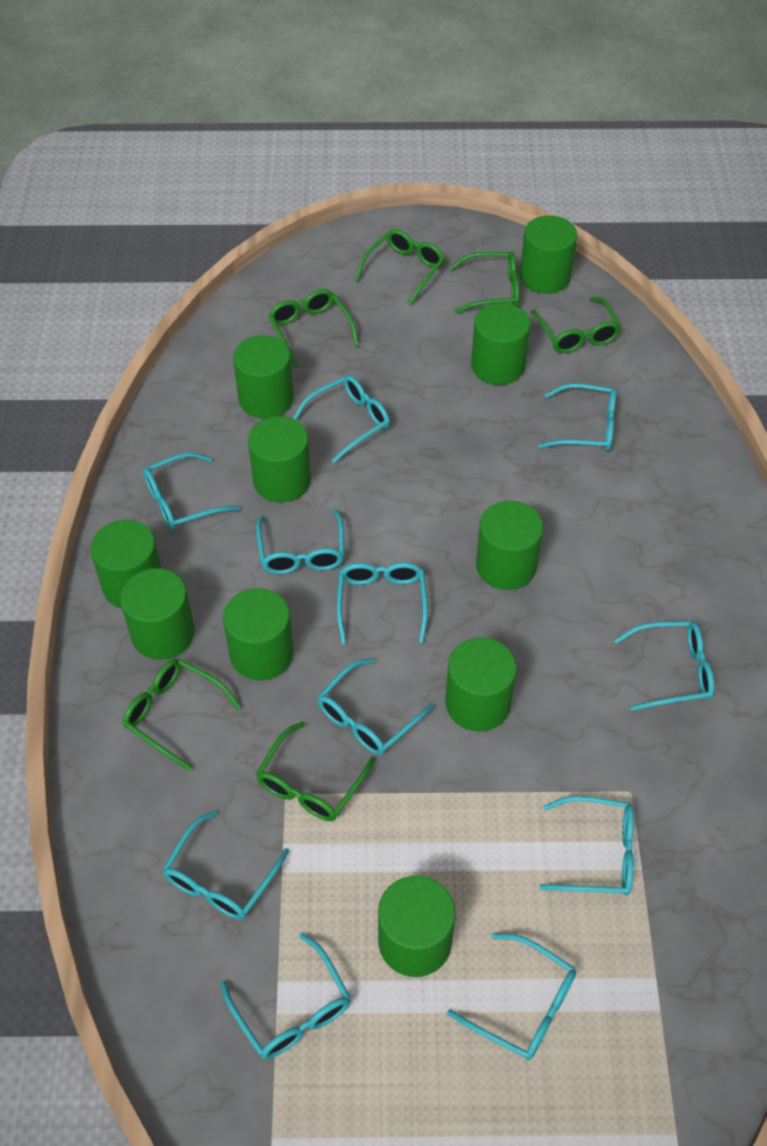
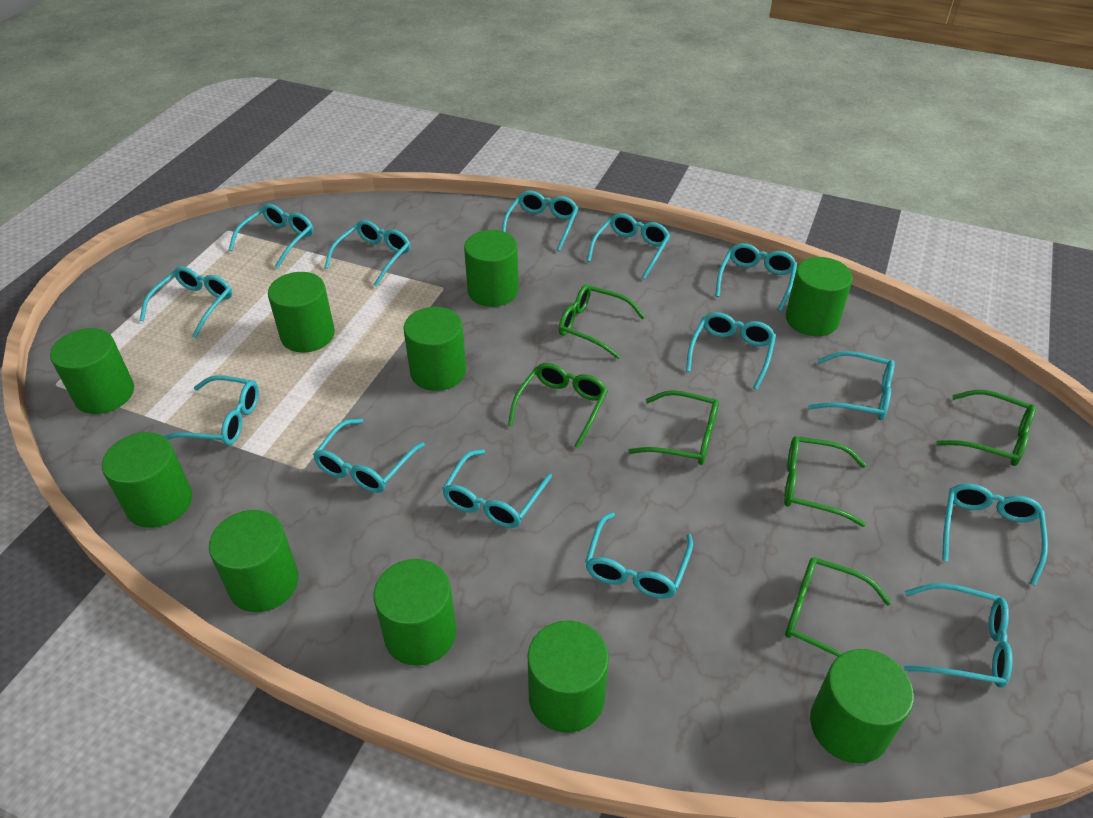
turquoise glasses: [143,453,240,530] [162,810,290,920] [220,933,351,1059] [256,509,345,574] [292,375,390,463] [317,658,434,755] [337,562,428,644] [447,933,576,1060] [539,383,616,451] [539,796,634,895] [614,621,714,711] = 11 -> [140,266,232,338] [163,375,259,445] [229,204,313,268] [313,419,425,493] [324,220,410,287] [442,449,552,528] [502,190,578,251] [585,512,693,599] [587,213,670,279] [686,312,776,390] [715,243,797,311] [808,351,895,420] [904,583,1013,688] [942,484,1048,585] = 14

